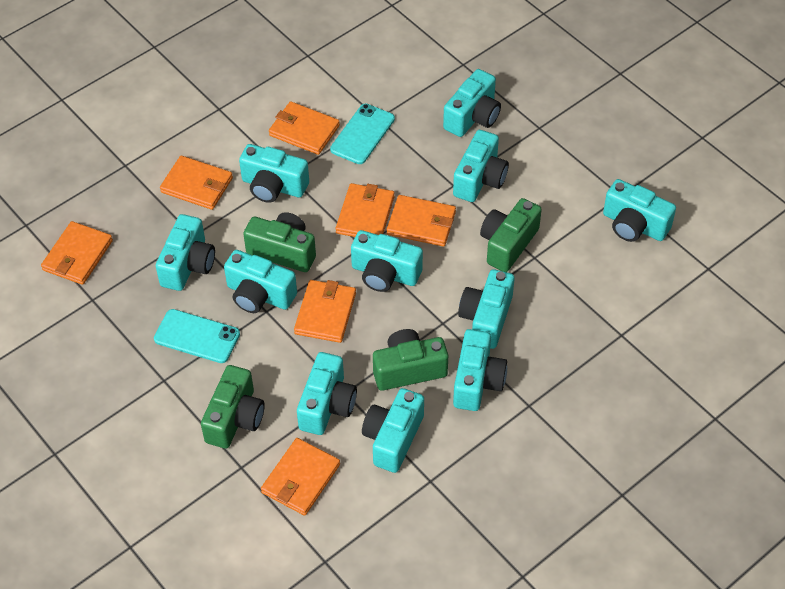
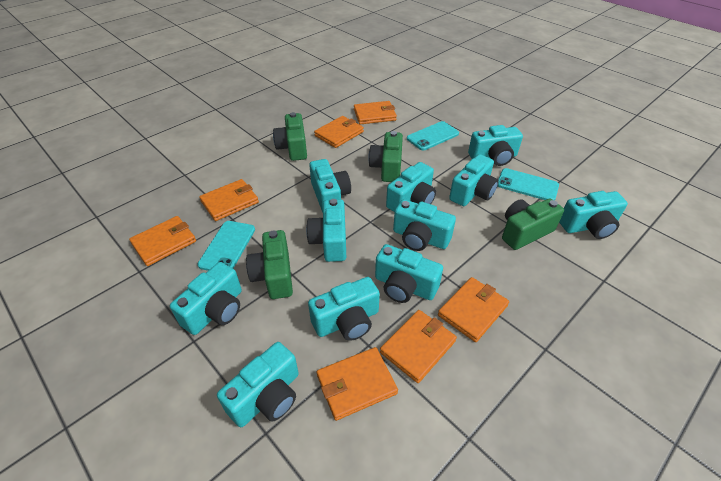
turquoise phone: [154,309,240,363] [330,104,395,164] = 2 -> [198,221,255,271] [407,121,459,150] [498,168,559,200] = 3

